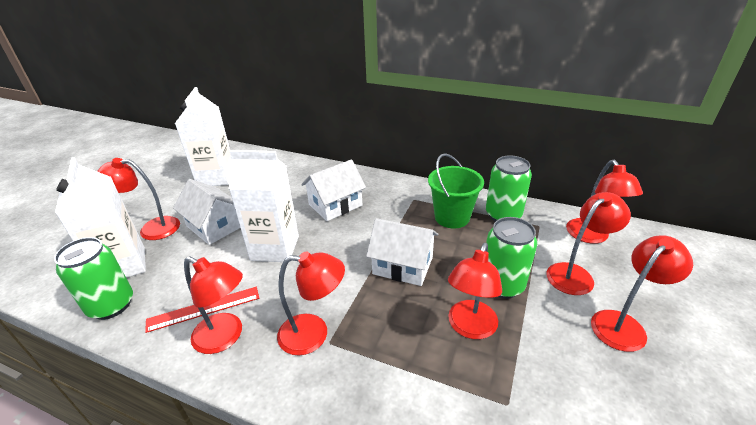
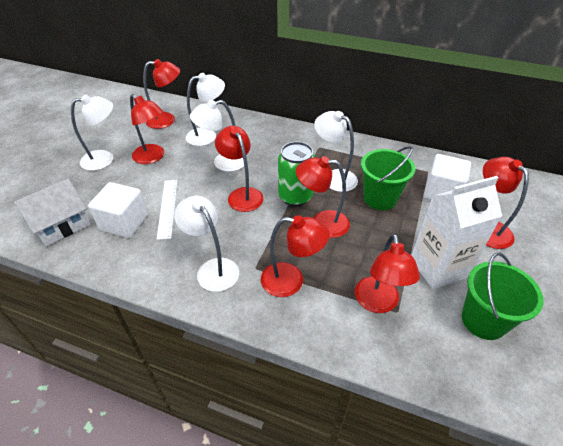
green bucket: [428,153,484,228] = 1 -> [361,146,415,210] [462,253,544,340] = 2
green can: [54,237,133,320] [486,155,532,222] [486,217,537,299] = 3 -> [278,142,315,207] = 1
red ruler: [145,287,259,333] = 1 -> none = 0
white carton: [55,157,146,278] [175,87,232,186] [229,150,299,262] = 3 -> [411,176,502,289] = 1
white cube: none = 0 -> [88,182,148,238] [423,154,471,200] = 2
white house: [173,179,240,245] [301,159,366,221] [366,218,438,286] = 3 -> [14,178,91,246] = 1
white lamp: none = 0 -> [71,95,113,171] [174,196,239,292] [186,73,225,146] [190,100,244,172] [314,111,358,192] = 5
white ruler: none = 0 -> [157,180,178,240] = 1

